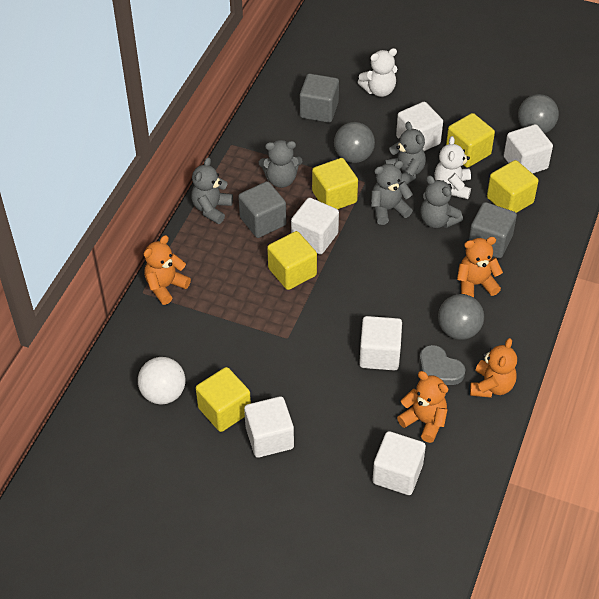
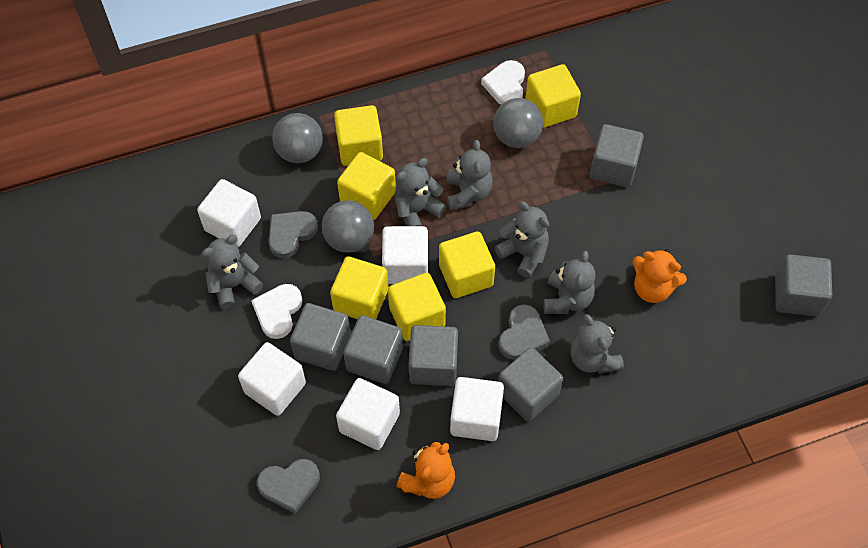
grey cube: [238,181,286,238] [300,74,339,123] [469,202,517,258] = 3 -> [290,303,351,371] [343,315,403,384] [409,325,458,386] [498,347,563,422] [590,124,644,187] [775,254,832,316] = 6
grey heart: [419,345,465,385] = 1 -> [257,459,320,514] [268,211,318,258] [498,304,550,360] = 3
grey teddy bear: [191,158,233,224] [259,140,302,188] [371,161,413,225] [384,122,426,184] [420,175,463,228] = 5 -> [202,235,263,309] [394,158,447,226] [446,140,493,211] [495,201,549,278] [543,251,595,314] [571,314,624,374] = 6
orange teddy bear: [144,235,191,305] [397,371,448,443] [457,237,503,297] [470,338,517,398] = 4 -> [397,442,455,499] [633,249,687,303] = 2
white ball: [138,357,185,404] = 1 -> none = 0
white cube: [244,396,294,458] [291,198,339,255] [359,316,402,371] [372,431,426,495] [396,102,443,151] [504,124,553,174] = 6 -> [197,179,261,247] [238,342,306,416] [336,378,400,450] [382,226,428,284] [450,377,504,441] = 5
white heart: none = 0 -> [251,284,302,339] [481,60,525,105] = 2
white teddy bear: [358,48,398,97] [434,136,471,199] = 2 -> none = 0
yellow cube: [196,367,251,432] [267,231,317,290] [312,158,358,209] [446,113,495,168] [487,160,538,213] = 5 -> [330,256,389,319] [334,105,383,166] [337,152,396,220] [388,273,446,341] [439,231,495,298] [526,64,581,128] = 6

